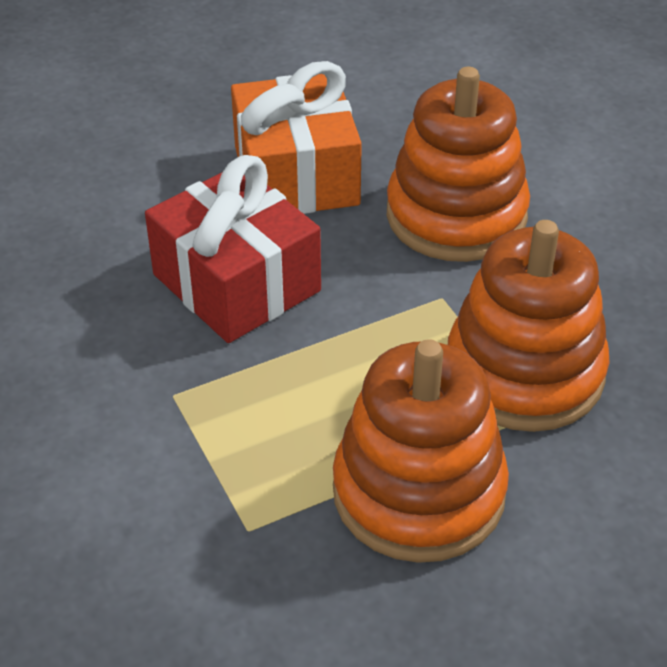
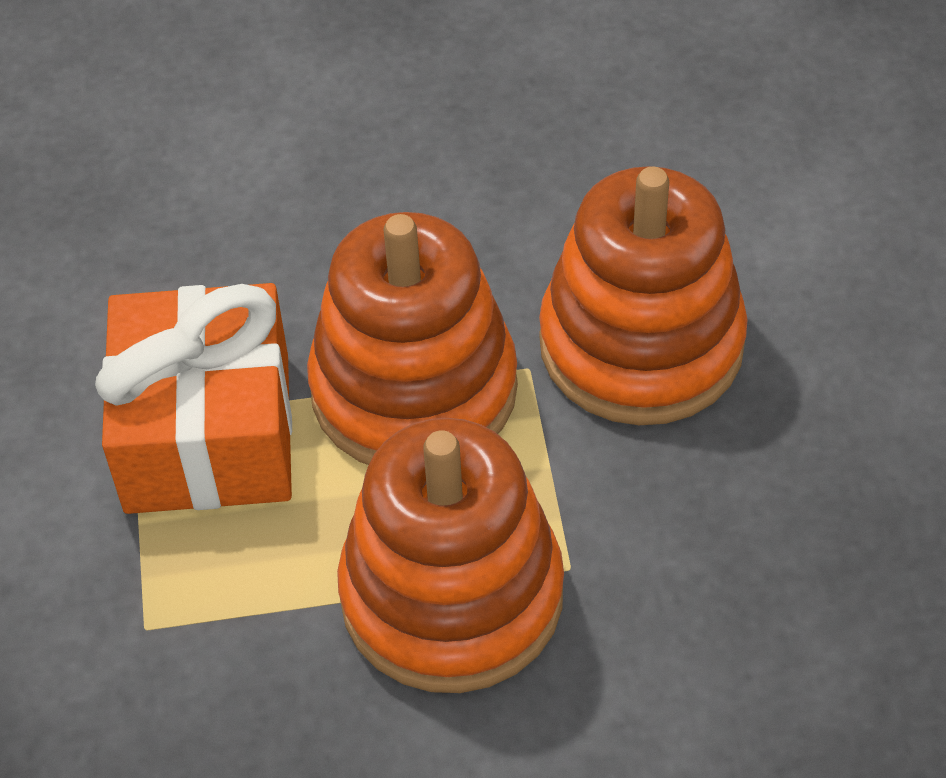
red gift: [145,155,321,343] = 1 -> none = 0

